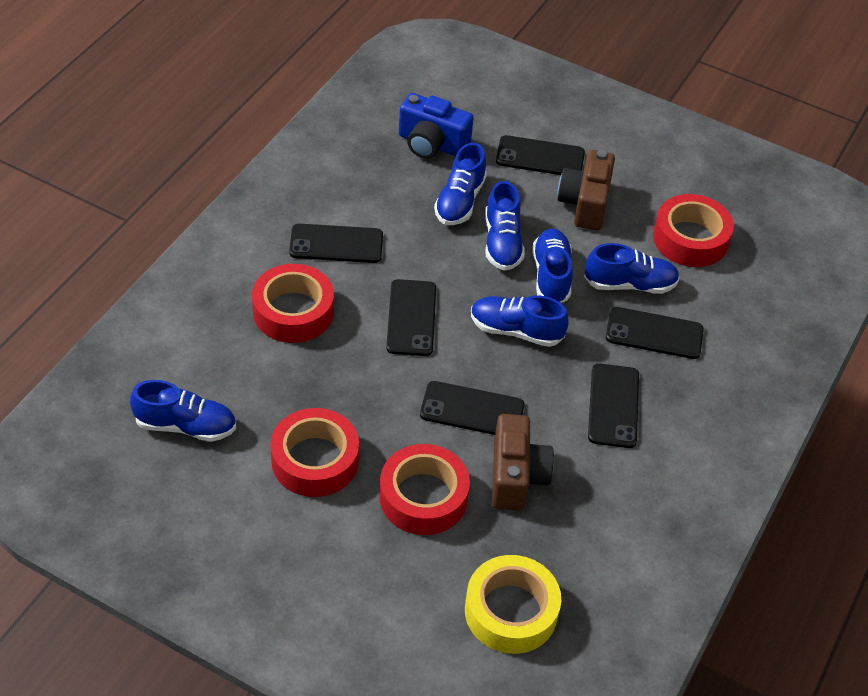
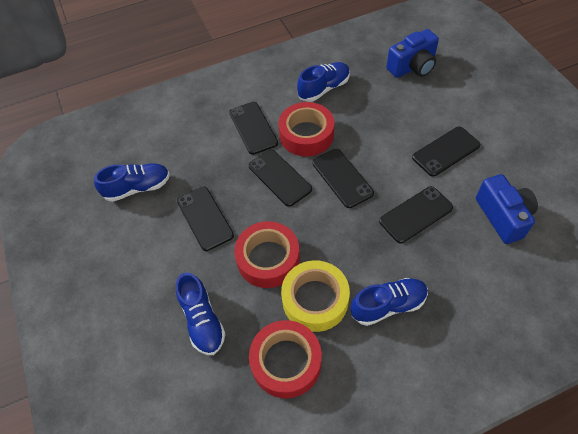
blue camera: [399,93,474,159] = 1 -> [386,29,439,78] [476,174,538,244] = 2
blue shoe: [130,380,236,442] [434,143,487,225] [471,296,569,347] [485,181,525,271] [532,229,573,303] [584,243,680,294] = 6 -> [94,163,170,202] [176,272,226,355] [297,62,350,102] [351,278,428,326] = 4
brown camera: [492,414,554,511] [558,150,615,231] = 2 -> none = 0
red tape: [252,264,334,343] [270,408,359,497] [379,444,470,535] [653,194,734,267] = 4 -> [234,221,300,288] [249,320,322,398] [278,102,334,157] = 3

